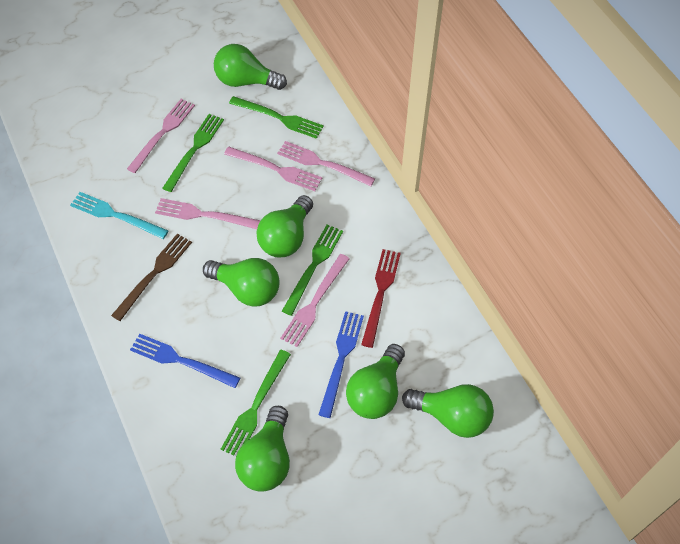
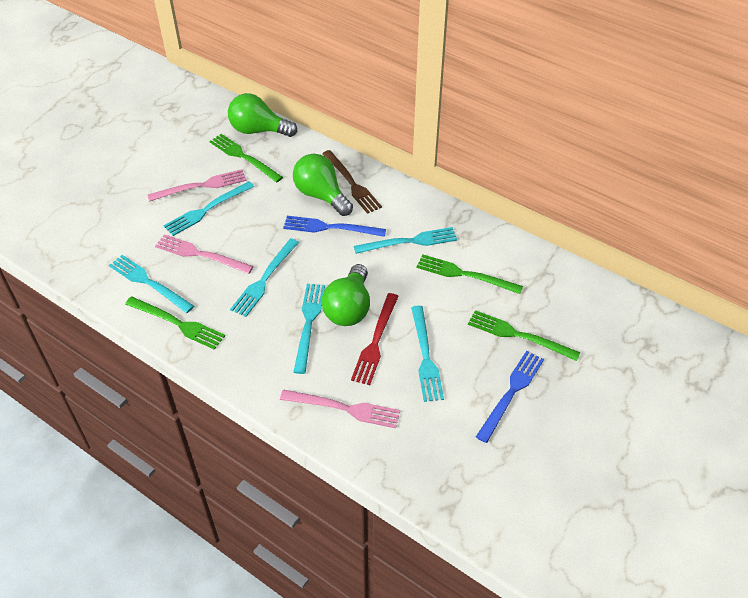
green light bulb: [203,258,280,307] [214,44,287,90] [235,406,290,492] [256,195,313,258] [346,344,405,419] [402,384,494,438] = 6 -> [228,93,297,137] [293,154,353,216] [322,264,370,326] = 3
pink fork: [127,99,195,173] [155,198,261,229] [224,147,322,191] [277,141,375,186] [280,254,350,347] = 5 -> [148,169,247,202] [155,234,254,274] [280,389,400,428] = 3
turquoise fork: [70,192,169,239] = 1 -> [109,255,194,313] [163,181,254,236] [230,238,299,317] [293,284,325,374] [354,227,457,254] [411,306,444,402] = 6

